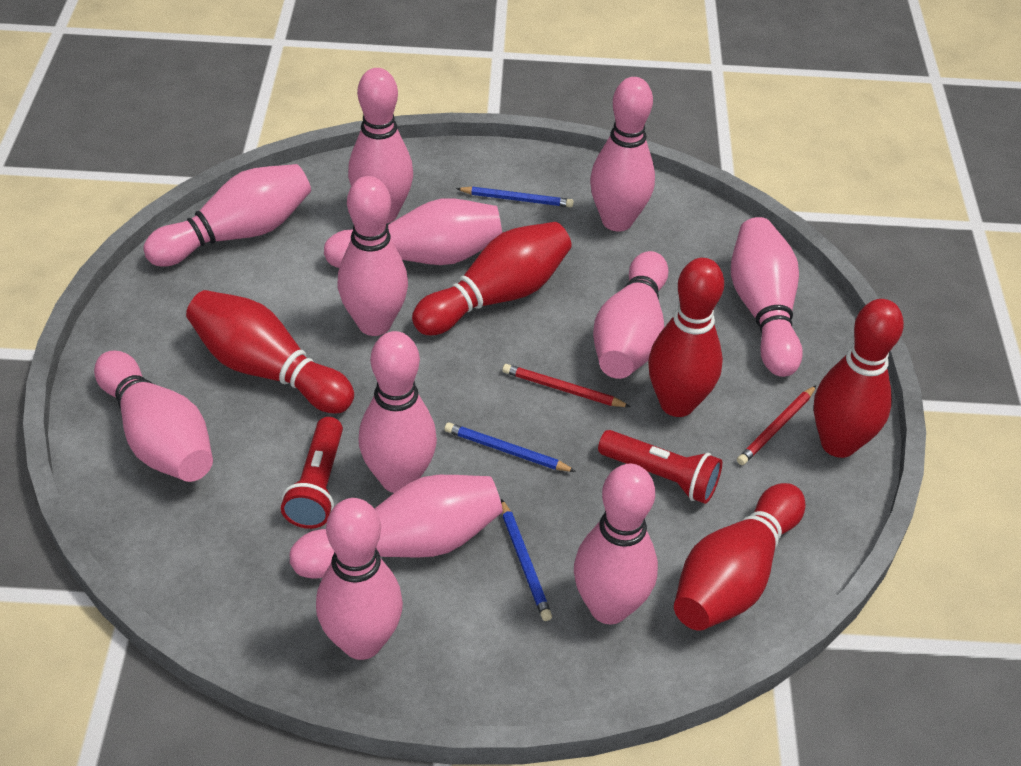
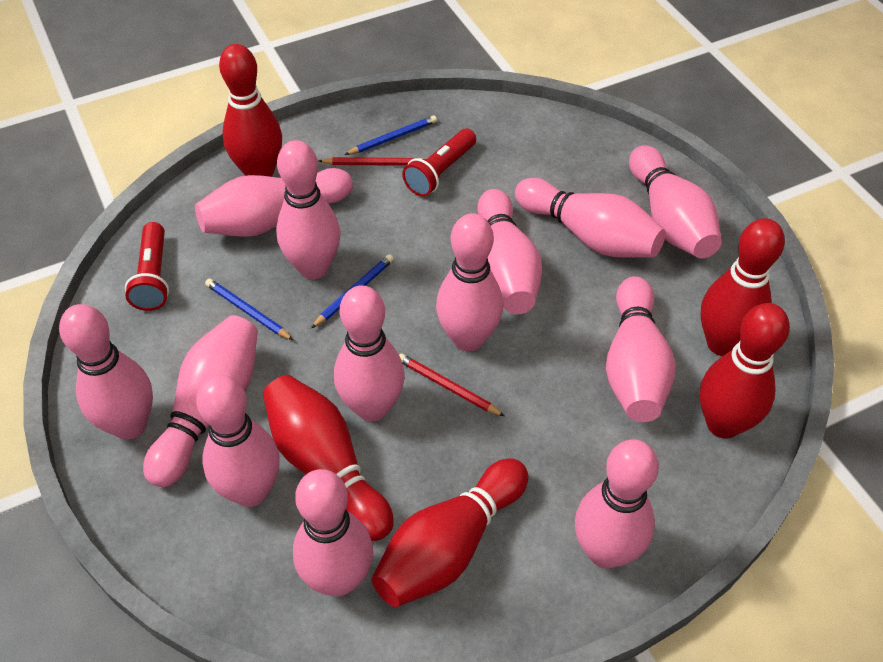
pink bowling pin: [94,351,213,482] [143,164,311,266] [290,475,503,578] [316,498,403,660] [324,198,502,268] [338,176,408,336] [348,68,413,224] [358,331,437,493] [574,464,658,624] [590,77,655,232] [593,251,669,379] [731,217,803,377] = 12 -> [59,304,153,440] [143,315,258,487] [195,168,353,237] [196,374,280,507] [276,140,340,279] [293,469,373,597] [334,285,405,422] [436,213,503,352] [478,189,542,314] [515,178,666,258] [575,439,659,568] [606,276,676,422] [629,145,722,258] = 13

